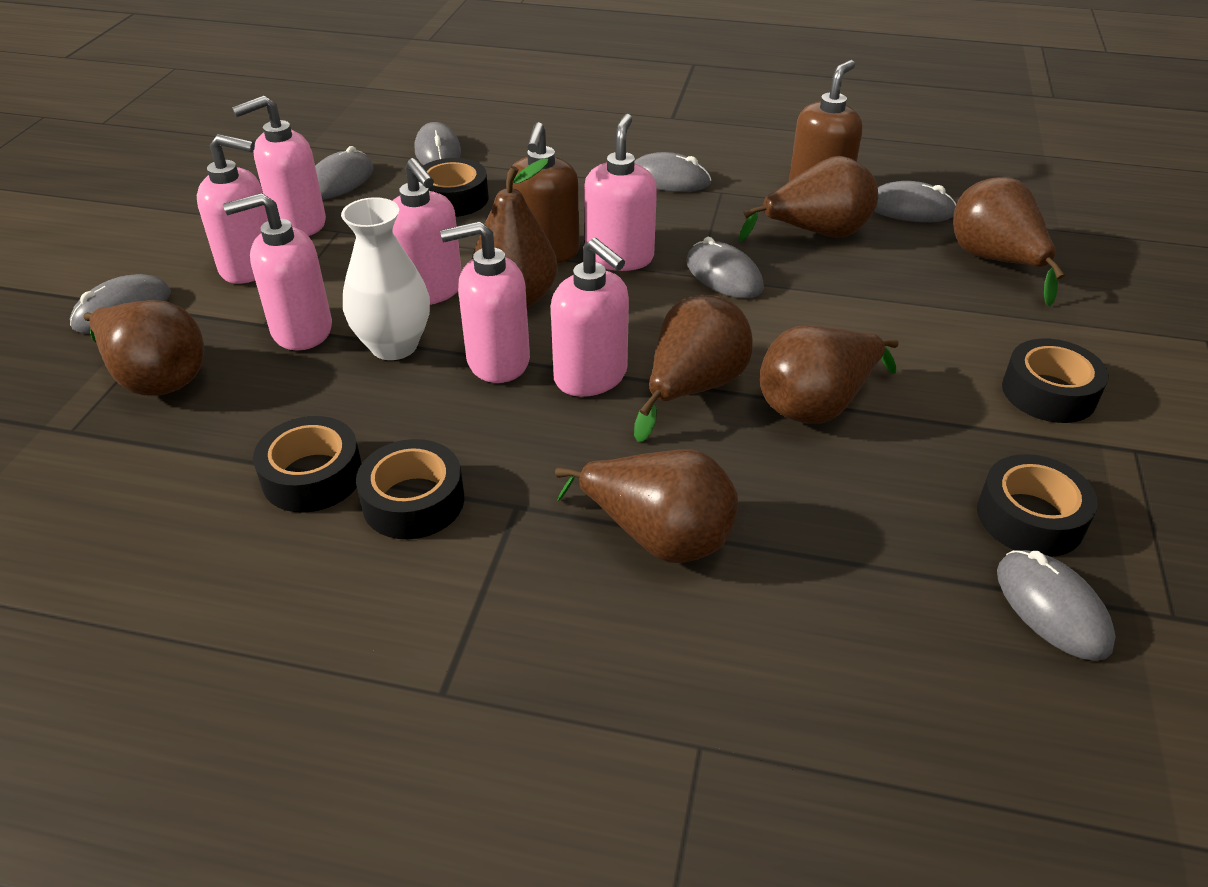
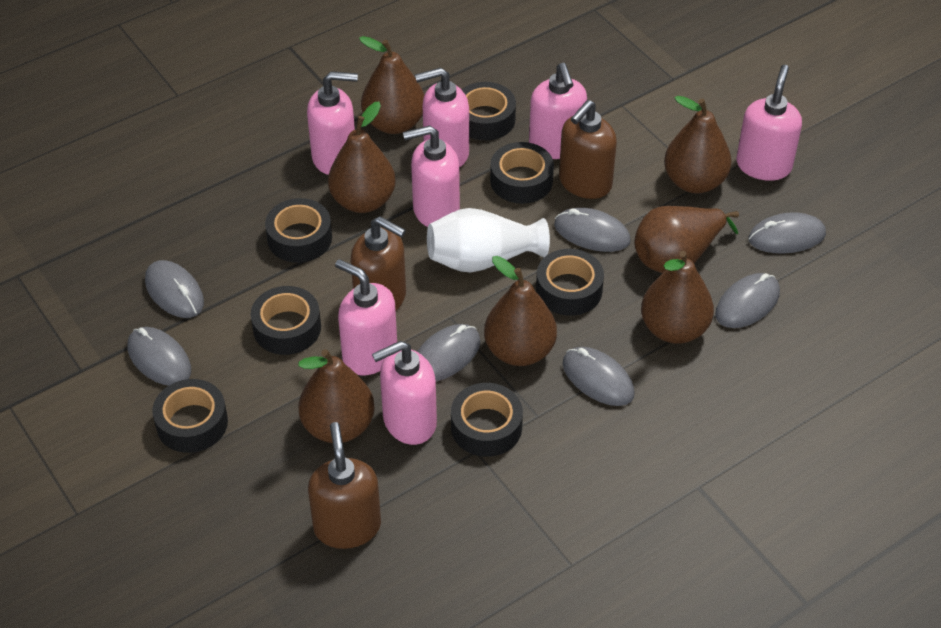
black tape: [253,416,362,513] [356,439,464,539] [418,158,489,217] [977,454,1098,557] [1002,338,1109,423] = 5 -> [152,379,228,453] [251,286,321,355] [265,198,332,263] [451,383,523,457] [462,82,516,140] [490,142,554,204] [536,249,604,316] = 7
brown soap dispenser: [506,122,580,263] [789,60,863,181] = 2 -> [308,422,381,549] [350,217,406,311] [559,100,617,199] = 3

